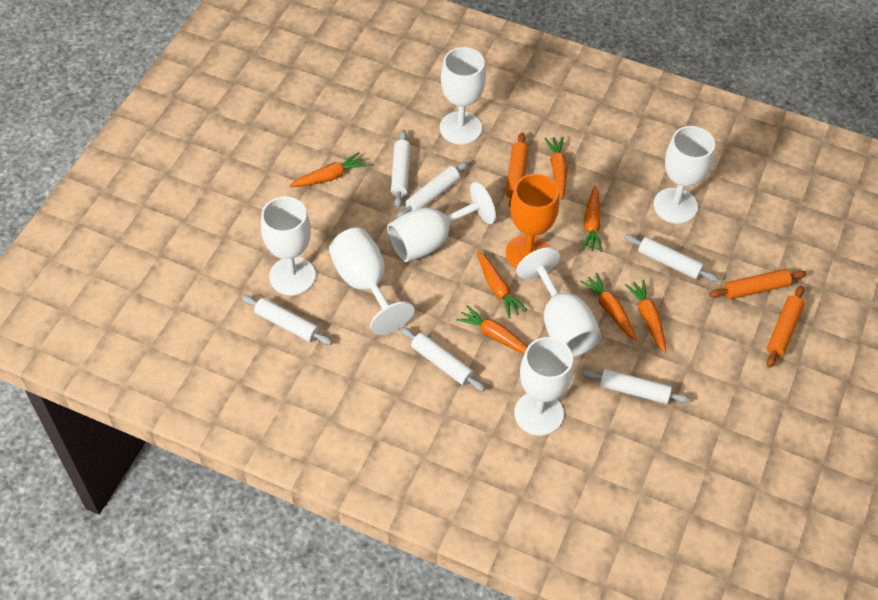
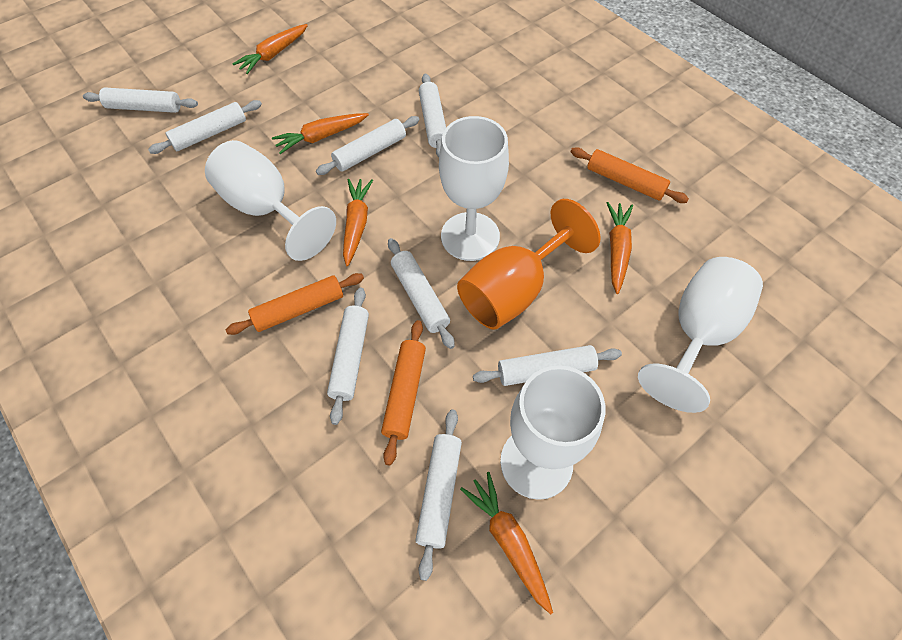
orange carrot: [289,152,367,187] [456,305,527,354] [477,251,527,318] [544,137,567,200] [580,273,637,341] [582,185,603,252] [625,279,666,353] = 7 -> [233,24,308,74] [272,113,369,154] [343,179,373,266] [460,472,553,614] [607,202,633,294] = 5
white goblet: [261,197,316,295] [329,228,414,335] [387,182,496,262] [440,47,486,145] [514,337,573,436] [516,247,602,357] [653,126,715,224] = 7 -> [205,140,336,261] [439,116,509,261] [500,365,606,500] [638,257,763,413] = 4
white rolling pin: [242,295,332,345] [391,130,411,208] [397,162,468,218] [401,327,485,391] [582,369,690,404] [624,234,719,282] = 6 -> [83,88,198,113] [148,100,262,154] [316,116,419,175] [327,288,369,425] [388,238,455,349] [415,410,462,581] [419,74,446,157] [473,345,622,386] = 8

